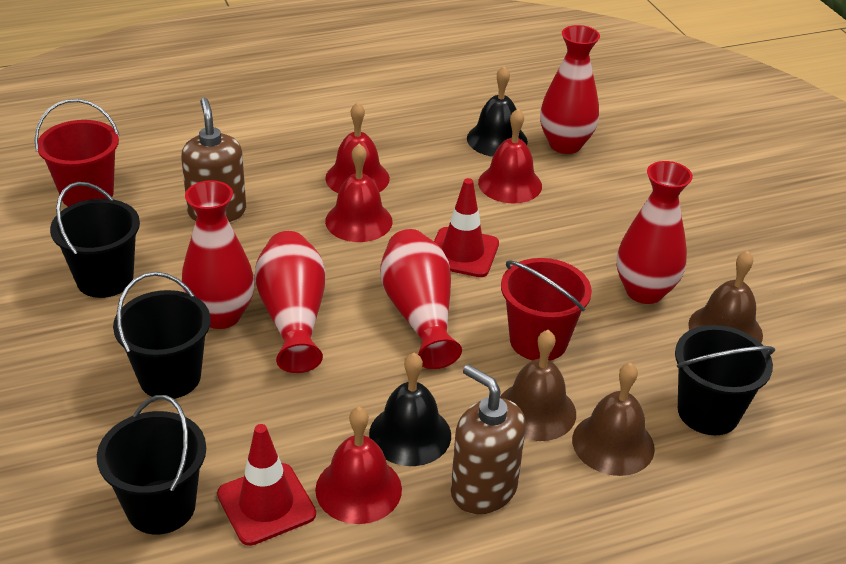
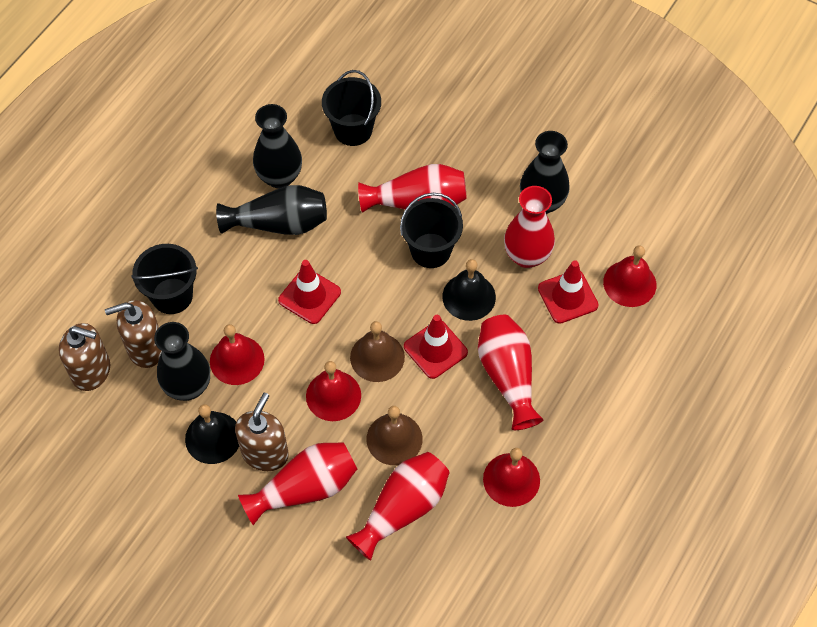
black bucket: [50,182,140,298] [97,395,206,534] [113,272,211,399] [675,325,775,435] = 4 -> [131,244,198,314] [322,70,381,146] [400,193,463,268] = 3
black vase: none = 0 -> [154,322,210,401] [216,185,327,235] [253,104,302,189] [520,131,570,214] = 4
brown bell: [500,330,576,441] [572,363,655,476] [688,251,763,343] = 3 -> [350,321,405,382] [366,406,423,465] = 2
brown soap dispenser: [181,98,246,222] [451,364,526,514] = 2 -> [59,323,110,391] [105,300,162,368] [235,393,289,471] = 3
red bucket: [35,99,119,207] [501,258,592,360] = 2 -> none = 0
red traffic cone: [217,424,316,546] [434,178,499,277] = 2 -> [278,260,341,324] [404,315,468,379] [538,260,599,324] = 3

